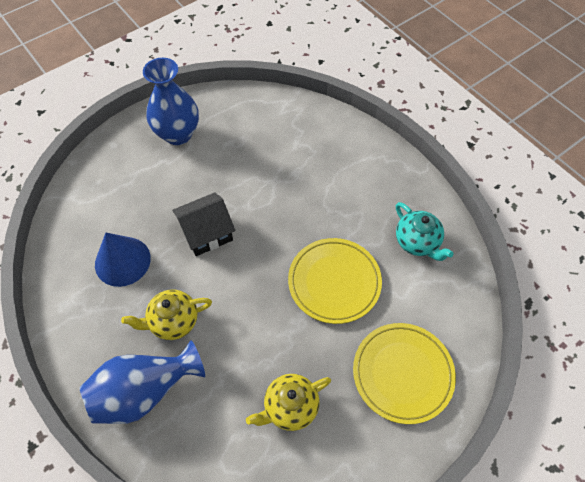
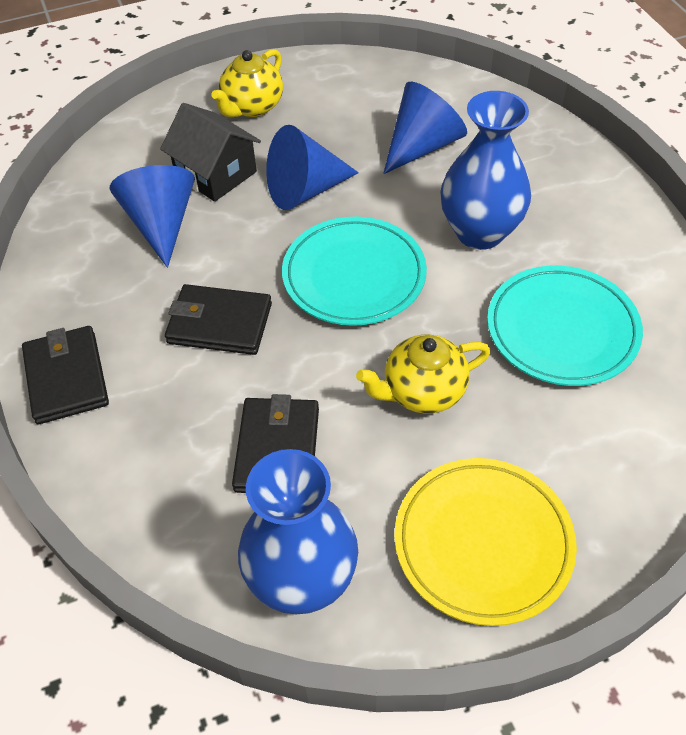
black wallet: none = 0 -> [22,326,109,424] [165,284,272,355] [232,394,319,493] = 3
blue cone: [95,233,151,287] = 1 -> [110,165,195,268] [266,125,359,210] [383,82,467,174] = 3
turquoise plate: none = 0 -> [282,216,427,326] [487,266,643,386] = 2
turquoise teapot: [396,202,454,261] = 1 -> none = 0
yellow plate: [288,238,382,324] [353,323,456,424] = 2 -> [394,458,577,626] = 1

